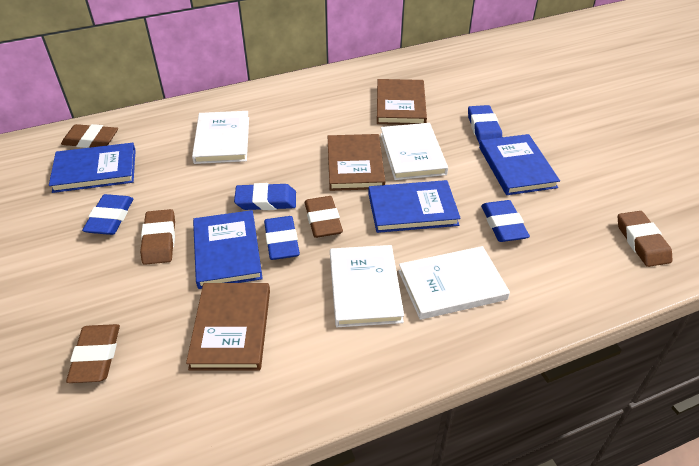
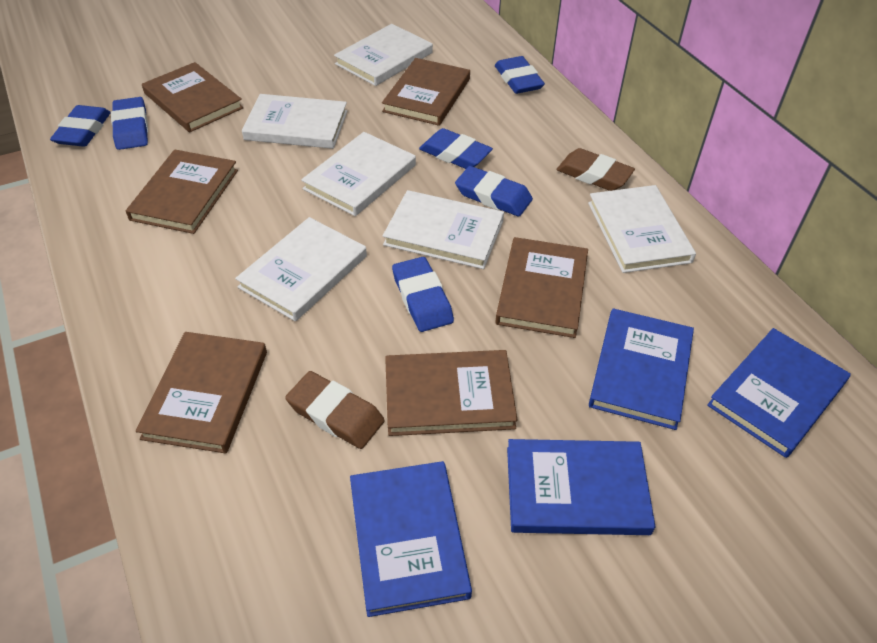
blue eraser: [82,194,133,235] [234,183,296,210] [264,216,300,260] [468,105,502,144] [481,200,530,242] = 5 -> [50,105,111,147] [111,97,148,150] [392,257,454,332] [419,128,493,169] [455,166,533,217] [495,56,545,94] = 6
brown book: [186,283,270,371] [328,134,385,191] [377,79,427,125] = 3 -> [126,149,238,234] [136,332,267,453] [142,62,243,132] [382,58,470,126] [385,350,518,436] [495,237,588,338] = 6
brown eraser: [61,124,118,148] [66,324,120,383] [140,209,175,265] [305,196,343,238] [618,211,672,267] = 5 -> [285,371,385,449] [556,148,635,191] = 2
white book: [192,111,249,164] [330,245,404,327] [380,123,448,180] [398,246,510,320] = 4 -> [235,217,367,322] [242,94,347,149] [301,132,416,216] [334,24,433,86] [383,190,504,269] [588,185,696,273] = 6

